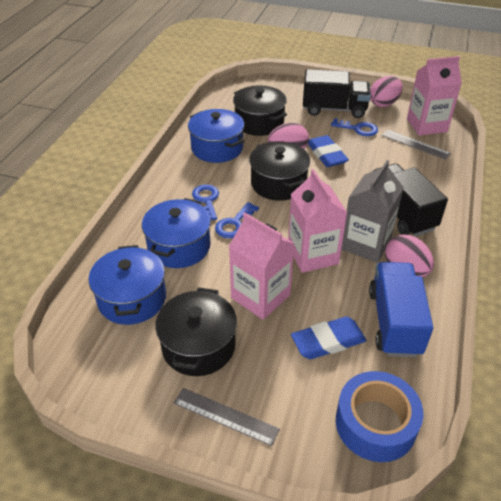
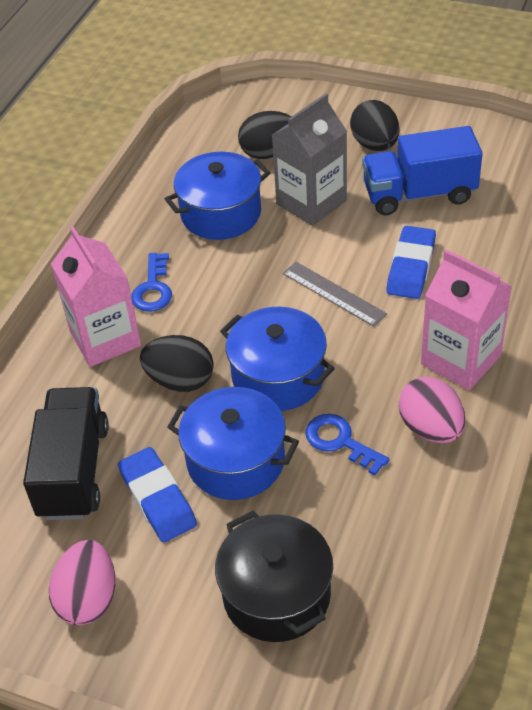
black egg: none = 0 -> [140,335,214,392] [238,111,291,159] [350,100,399,151] = 3
black pot: [155,287,237,376] [233,86,287,136] [249,141,310,201] = 3 -> [215,511,333,642] = 1
black truck: [303,69,371,118] [371,163,448,236] = 2 -> [23,387,109,520] = 1
blue key: [192,184,219,220] [215,202,259,238] [331,118,378,136] = 3 -> [131,253,172,312] [305,414,389,476] = 2
blue tape: [336,371,424,462] = 1 -> none = 0
grey ruler: [174,388,280,446] [382,130,451,160] = 2 -> [283,262,387,327] = 1
pink carton: [229,213,295,320] [288,169,348,273] [407,56,462,135] = 3 -> [51,226,141,367] [421,250,512,390] = 2
pink egg: [268,123,309,149] [370,76,403,107] [385,235,434,277] = 3 -> [49,540,115,625] [399,376,465,443] = 2

